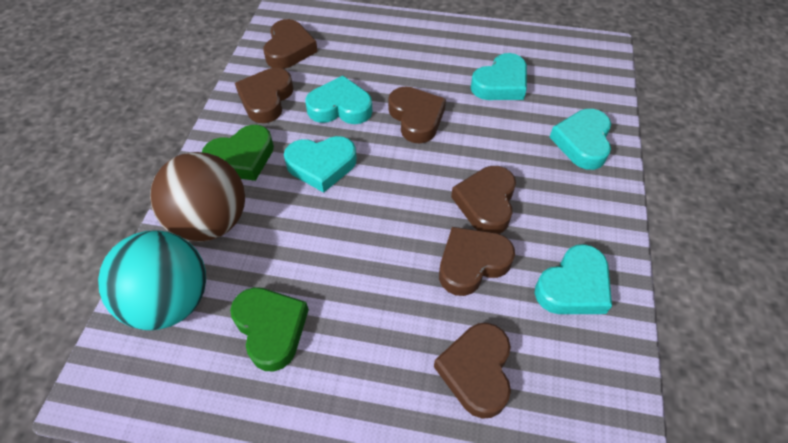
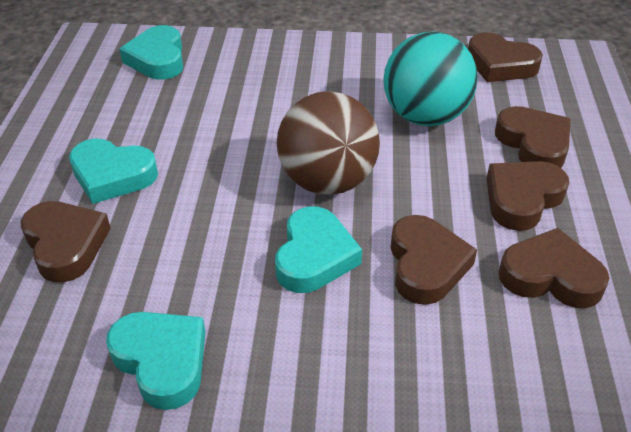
green heart: [202,125,274,181] [230,287,309,372] = 2 -> none = 0
turquoise heart: [284,136,357,193] [305,76,373,124] [471,53,527,100] [535,244,612,314] [550,109,611,170] = 5 -> [69,139,158,204] [106,312,206,410] [120,25,183,80] [275,206,362,293] = 4

